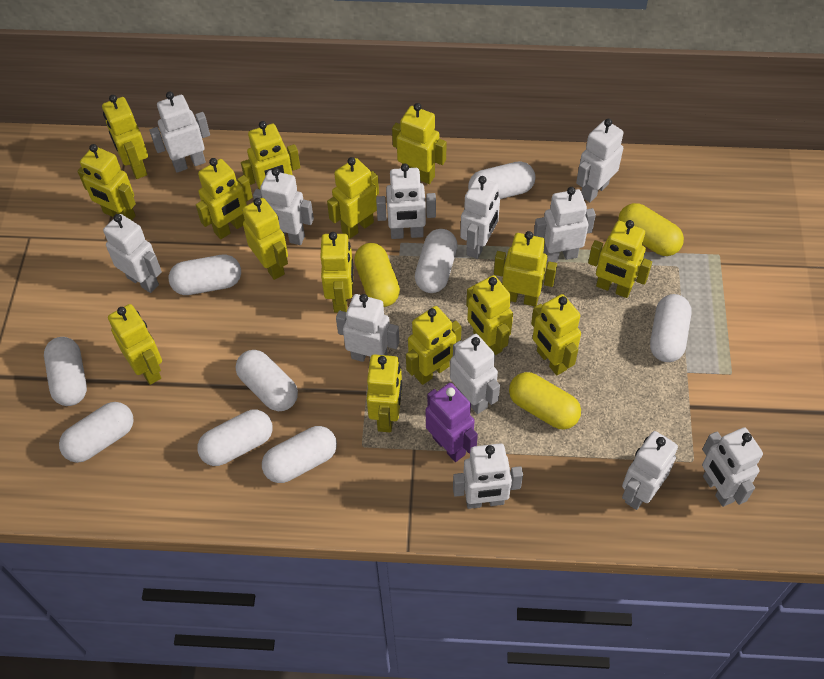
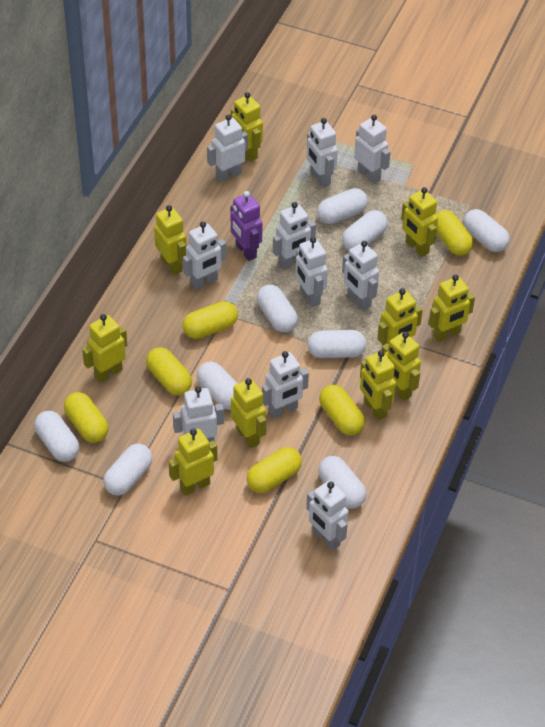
white robot: [103,214,162,293] [150,92,210,173] [253,168,314,245] [336,294,399,362] [376,163,436,239] [450,334,500,414] [453,443,523,509] [460,176,500,259] [533,187,596,263] [576,119,623,202] [622,431,678,510] [702,427,763,507] = 12 -> [173,386,224,442] [183,222,226,290] [207,114,248,182] [262,351,309,418] [273,202,316,270] [295,237,328,307] [306,480,349,550] [307,118,338,188] [342,241,379,310] [354,115,391,184] = 10
yellow capsule: [354,243,400,307] [509,372,581,430] [618,203,684,256] = 3 -> [64,392,108,443] [146,347,192,395] [183,301,238,339] [247,447,302,493] [319,385,365,435] [436,210,473,255] = 6
yellow robot: [78,144,136,220] [102,95,148,179] [108,304,162,385] [196,158,253,239] [241,121,300,190] [242,198,288,280] [320,232,354,313] [327,157,379,239] [366,354,402,432] [392,103,447,184] [406,306,462,385] [466,275,513,355] [494,231,557,306] [531,294,581,375] [588,220,652,298] = 15 -> [82,314,127,383] [154,205,186,275] [169,429,217,496] [231,92,263,162] [231,378,266,448] [360,350,396,420] [377,288,422,345] [382,332,421,401] [401,187,438,257] [429,274,475,342] = 10

